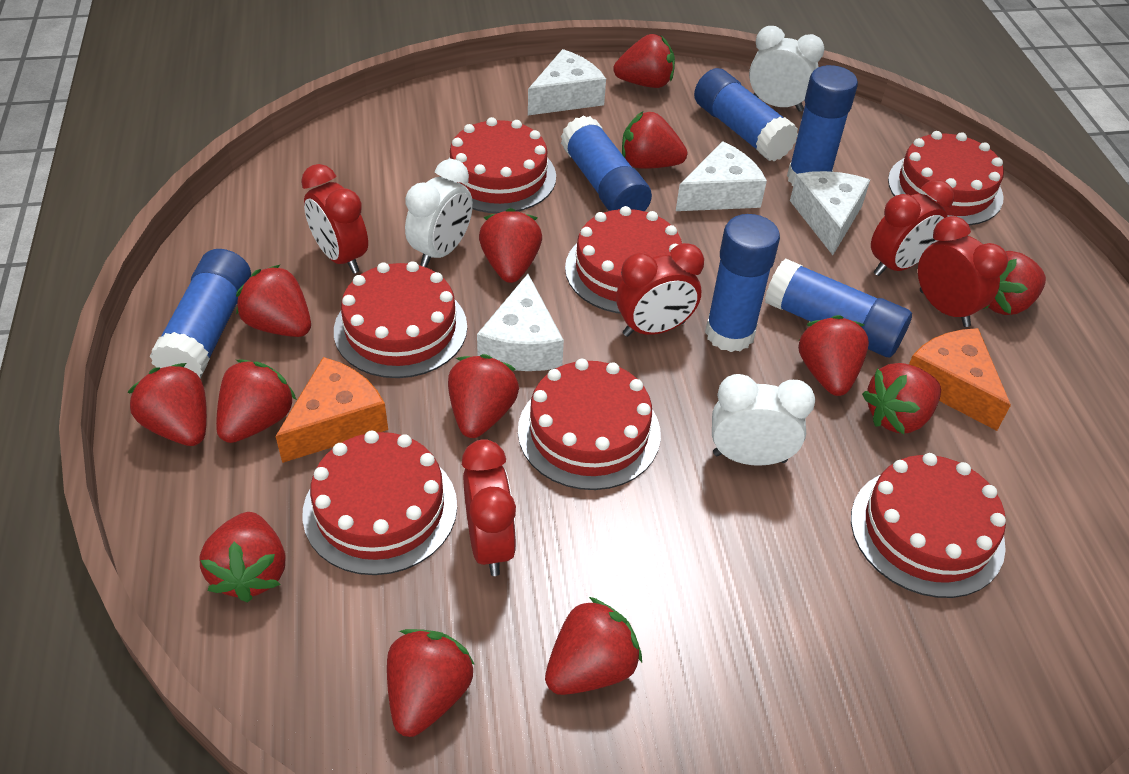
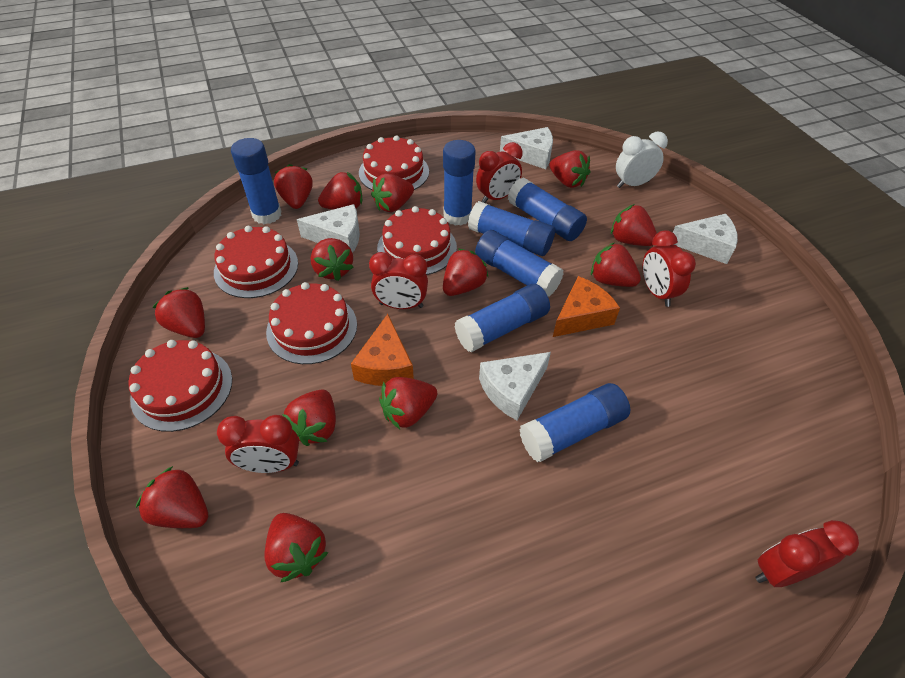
blue glue stick: [150,249,251,378] [561,116,652,211] [694,68,798,161] [705,214,780,352] [765,258,912,357] [787,65,858,186] = 6 -> [231,138,282,224] [443,140,476,226] [454,284,550,352] [468,201,555,256] [475,230,564,296] [508,177,587,241] [519,383,630,462] = 7
red cake: [302,431,457,575] [334,261,467,378] [449,117,556,213] [518,359,661,490] [565,206,682,314] [851,453,1006,598] [888,131,1004,226] = 7 -> [128,340,232,432] [214,226,298,298] [266,282,357,364] [359,135,429,190] [377,206,457,275] = 5
white clock: [405,159,473,268] [712,374,815,466] [749,26,824,112] = 3 -> [616,132,668,188] = 1

